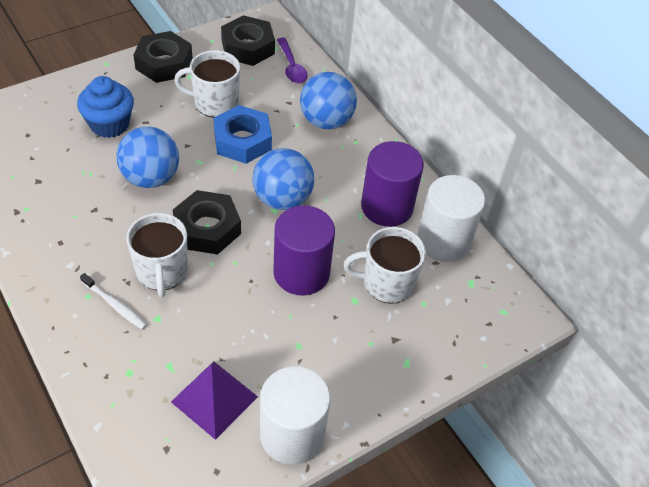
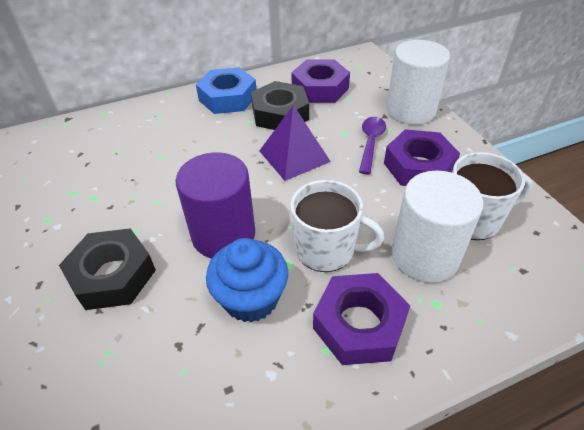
black nut: [133,31,192,83] [173,190,241,254] [221,15,275,66] = 3 -> [59,228,156,310] [251,81,309,130] = 2
blue ball: [116,127,179,188] [252,148,314,210] [300,72,357,129] = 3 -> none = 0
purple cylinder: [273,205,335,295] [361,141,424,227] = 2 -> [176,152,255,258] = 1
purple nut: none = 0 -> [291,59,350,103] [313,273,410,365] [384,129,460,186] = 3
white mug: [126,213,188,297] [174,50,240,118] [344,227,426,304] = 3 -> [290,180,384,272] [452,152,533,240] = 2
white toothbrush: [80,273,147,330] = 1 -> none = 0

